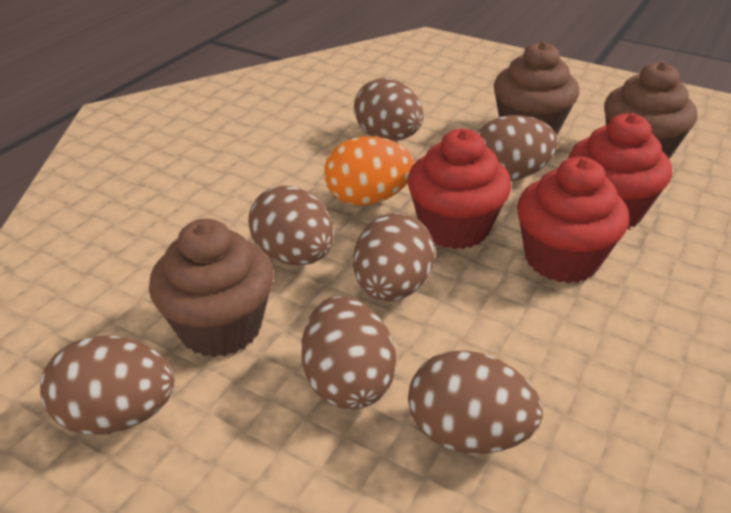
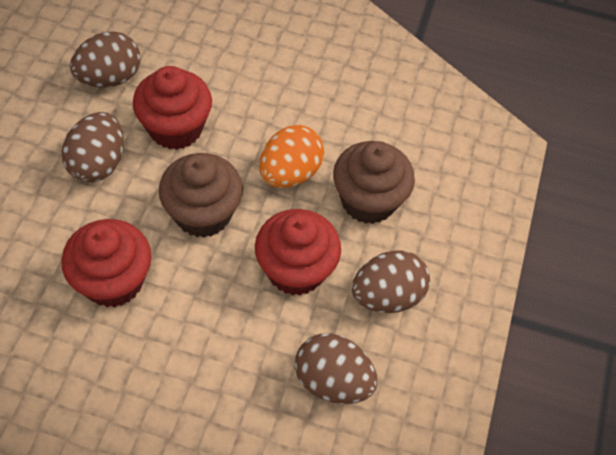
brown cupcake: [149,219,274,357] [494,41,579,135] [604,61,697,159] = 3 -> [158,153,243,238] [333,141,415,224] = 2
brown egg: [40,336,175,435] [248,186,334,265] [302,296,396,410] [353,213,435,302] [354,78,423,141] [408,350,543,454] [477,115,558,181] = 7 -> [62,112,124,183] [70,32,140,87] [295,333,378,404] [352,251,430,313] = 4

